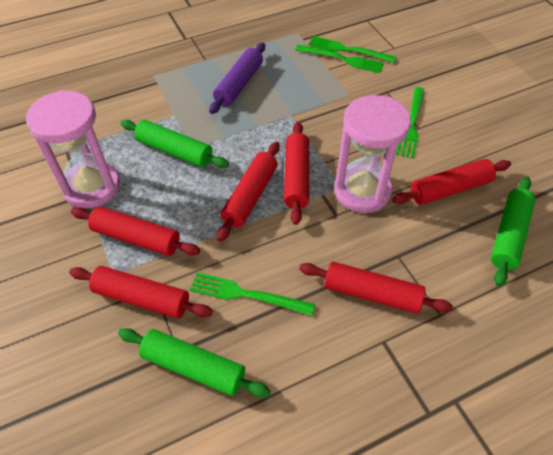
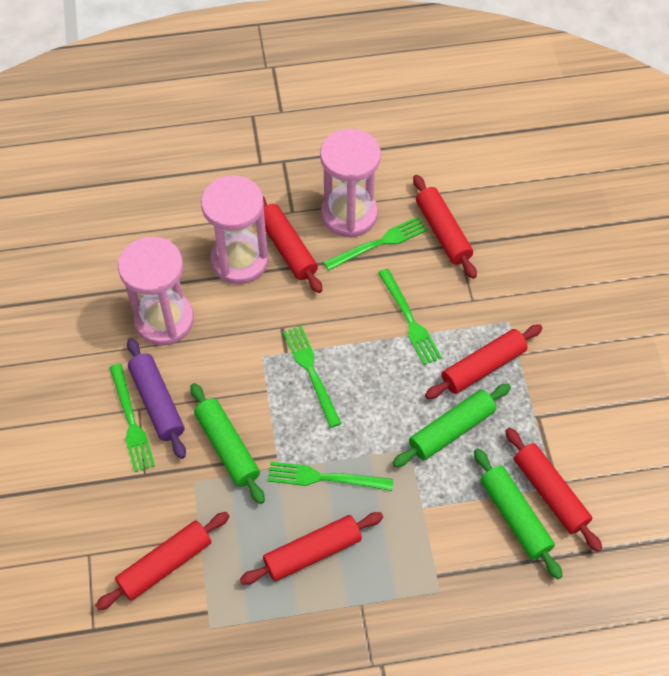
green fork: [190,272,315,316] [295,45,384,73] [308,36,397,63] [396,87,425,158] = 4 -> [110,364,155,472] [268,462,393,491] [283,326,341,428] [323,217,427,271] [378,268,442,365] = 5
pink hourglass: [26,90,120,208] [334,95,411,213] = 2 -> [118,237,194,345] [201,175,269,284] [320,129,381,238] = 3

